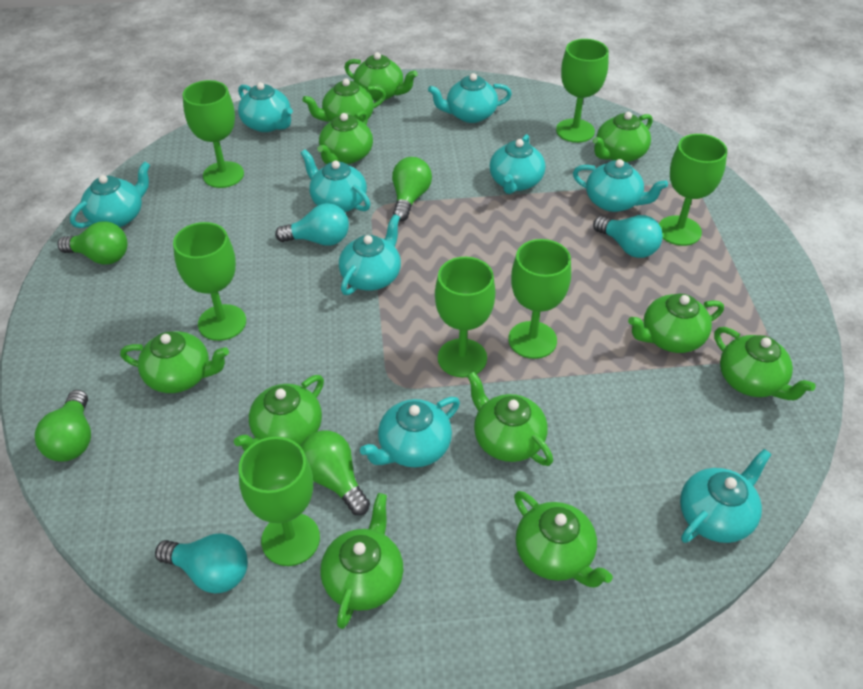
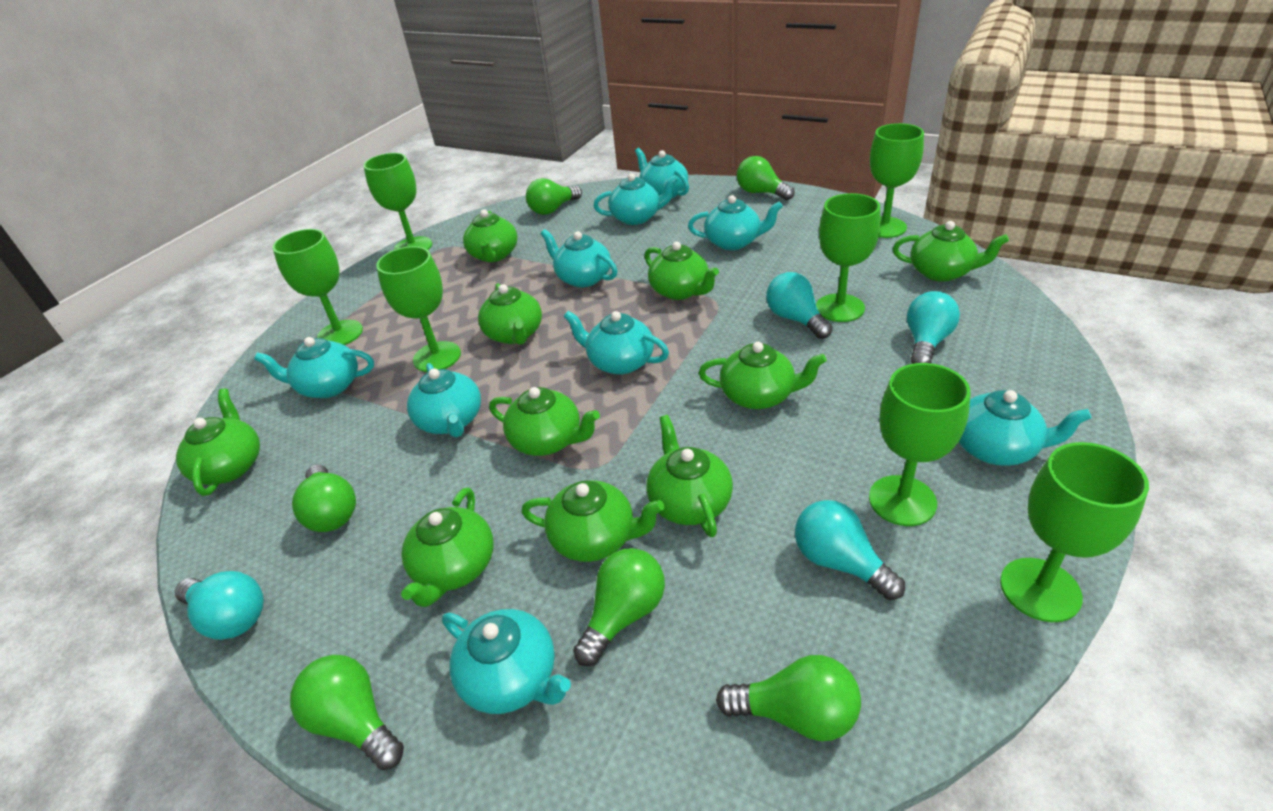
green light bulb: [35,390,91,462] [57,221,127,265] [301,431,370,515] [392,157,432,221] = 4 -> [290,655,404,770] [292,464,356,532] [526,178,582,215] [573,548,665,666] [716,655,861,741] [737,156,795,200] = 6
green teapot: [120,331,229,393] [234,375,324,451] [302,78,386,122] [318,111,373,164] [321,493,403,629] [344,52,418,101] [467,371,553,466] [514,491,613,587] [593,112,653,162] [628,294,724,353] [714,327,816,400] = 11 -> [176,389,260,496] [401,488,493,607] [463,209,518,262] [478,283,542,345] [489,387,600,456] [521,480,664,562] [644,241,719,300] [646,415,733,537] [699,342,827,409] [893,221,1009,282] = 10
turquoise light bulb: [155,534,248,593] [275,203,349,246] [593,215,663,258] = 3 -> [175,571,264,640] [766,272,832,339] [795,500,905,600] [907,291,960,364] = 4

